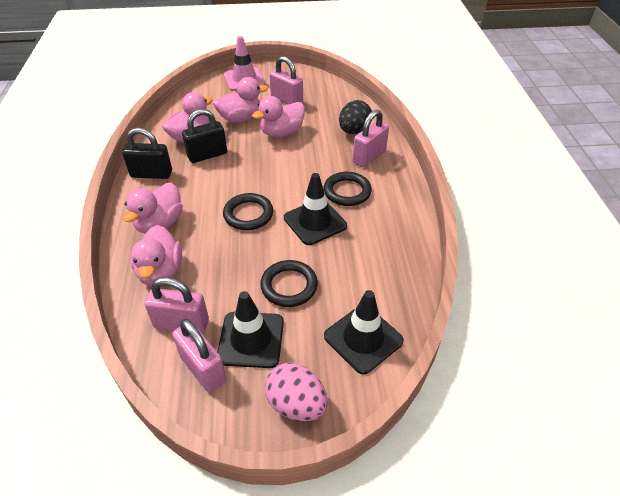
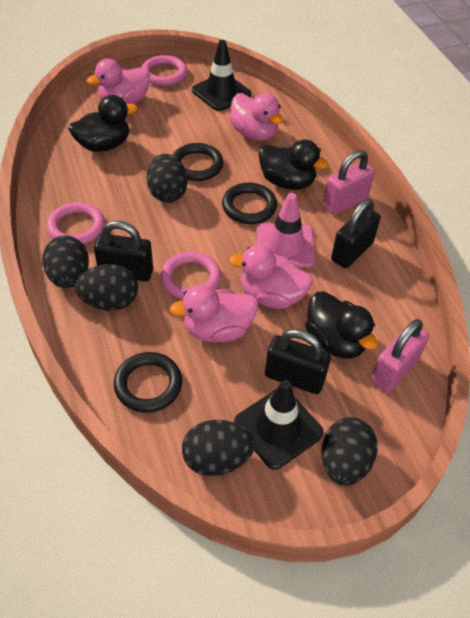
black duck: none = 0 -> [68,95,138,152] [258,139,329,190] [305,291,378,359] = 3
black egg: [339,100,372,134] = 1 -> [42,236,89,288] [75,264,138,311] [147,154,188,203] [182,420,255,476] [321,417,378,486] = 5
black padlock: [122,128,172,179] [182,109,227,163] = 2 -> [94,221,153,281] [265,329,331,394] [331,199,381,268] = 3
black traffic cone: [217,291,284,368] [284,173,347,245] [324,290,404,374] = 3 -> [192,40,251,111] [234,380,324,470] = 2
pink duck: [123,183,183,234] [130,225,182,286] [162,92,213,143] [213,77,268,123] [252,96,305,137] = 5 -> [87,59,150,104] [170,284,258,342] [229,93,283,141] [229,245,313,309] = 4
pink egg: [265,363,328,421] = 1 -> none = 0
pink padlock: [145,277,209,334] [172,319,227,393] [269,56,303,105] [353,110,389,167] = 4 -> [323,150,375,215] [371,319,429,393] = 2
pink ring: none = 0 -> [46,202,105,244] [142,55,187,86] [160,252,221,300] = 3

